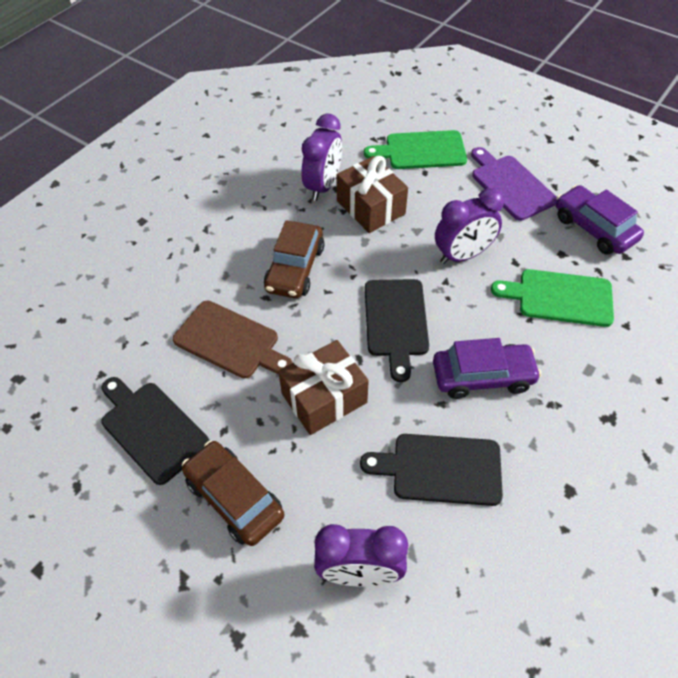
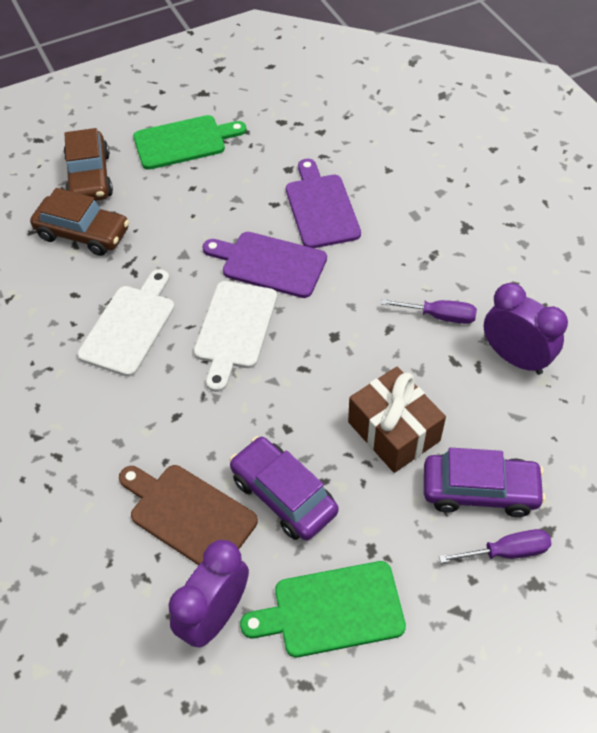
black cutting board: [102,377,210,485] [360,434,503,506] [365,279,429,382] = 3 -> none = 0
brown gift: [278,340,369,435] [336,156,408,233] = 2 -> [348,367,446,473] = 1
purple clock: [302,114,342,201] [314,524,408,587] [435,188,504,264] = 3 -> [169,540,249,648] [483,283,568,375] = 2
purple cutting board: [471,147,557,221] = 1 -> [203,232,327,298] [286,159,361,248] = 2
purple screwdriver: none = 0 -> [381,299,477,324] [439,529,551,563] = 2
white cutting board: none = 0 -> [77,269,175,377] [194,281,277,392] = 2

